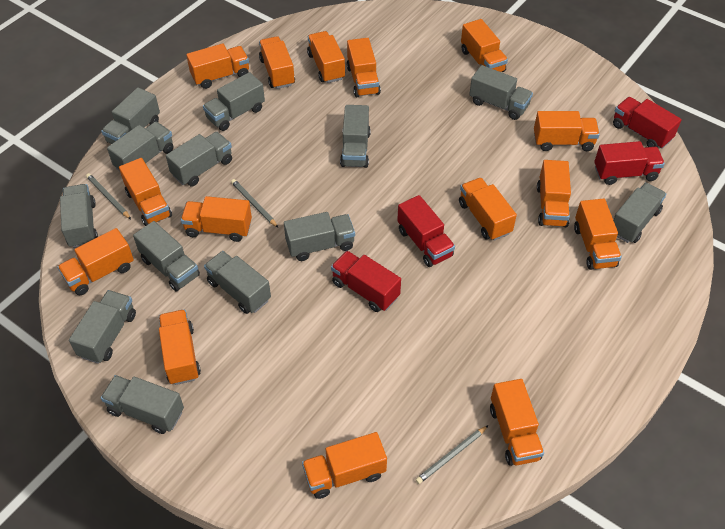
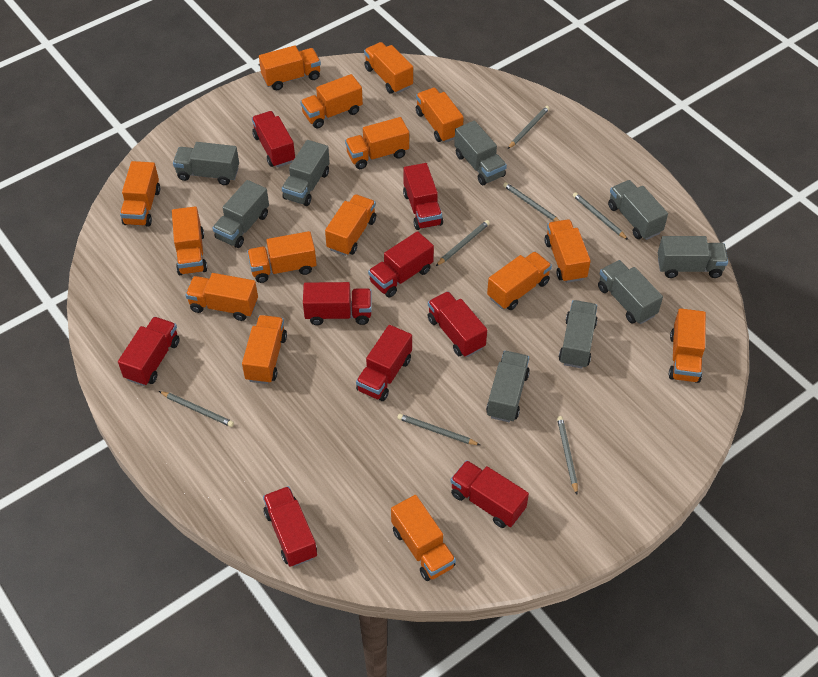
grey pencil: [86,173,131,219] [231,179,278,228] [415,425,488,484] = 3 -> [159,391,234,427] [397,414,480,445] [436,220,490,266] [503,182,560,222] [508,106,550,149] [557,416,578,495] [573,192,628,240] = 7
grey truck: [60,184,98,248] [69,290,136,364] [101,87,160,144] [101,375,184,434] [107,122,174,171] [133,221,200,292] [166,132,232,187] [203,72,265,131] [204,251,271,314] [284,212,355,261] [340,105,371,168] [469,65,533,120] [613,183,667,243] = 13 -> [173,142,239,185] [212,180,269,248] [282,140,330,206] [454,121,507,185] [486,351,530,422] [559,300,597,369] [598,260,663,324] [608,180,668,240] [658,236,728,278] = 9
red truck: [331,251,401,312] [397,195,455,267] [594,141,665,185] [613,97,682,149] = 4 -> [118,317,180,386] [252,111,295,168] [263,486,317,567] [303,282,372,325] [356,325,412,401] [368,231,434,298] [403,163,443,230] [427,291,487,357] [450,460,529,528] = 9

